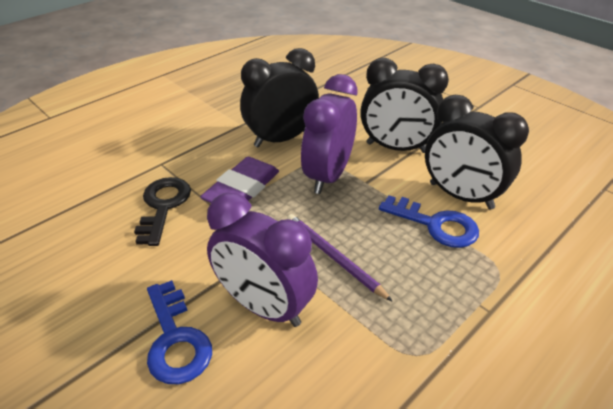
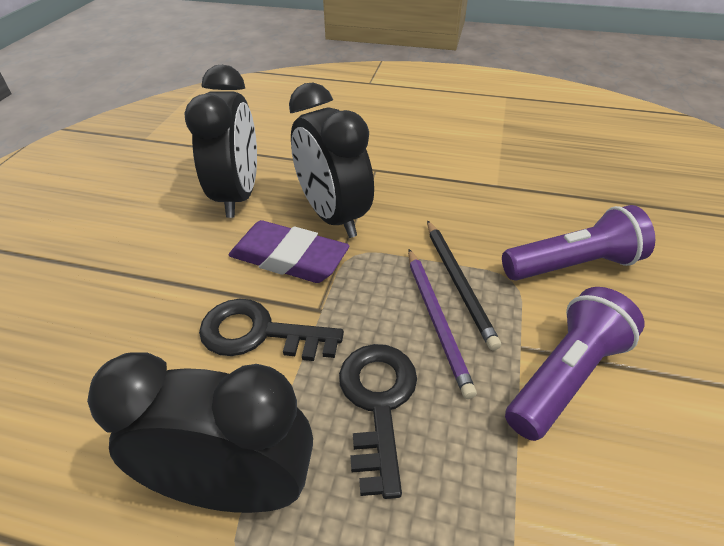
black key: [134,177,191,246] = 1 -> [199,299,344,361] [339,344,417,499] = 2
black pencil: none = 0 -> [427,220,501,351] = 1
blue key: [147,280,212,384] [379,195,479,248] = 2 -> none = 0
purple clock: [207,193,318,327] [301,74,358,194] = 2 -> none = 0
purple flashlight: none = 0 -> [502,205,655,281] [505,287,644,441] = 2

